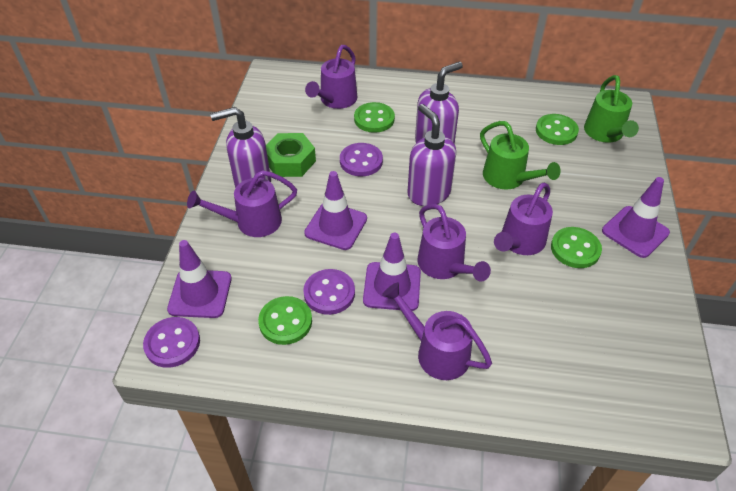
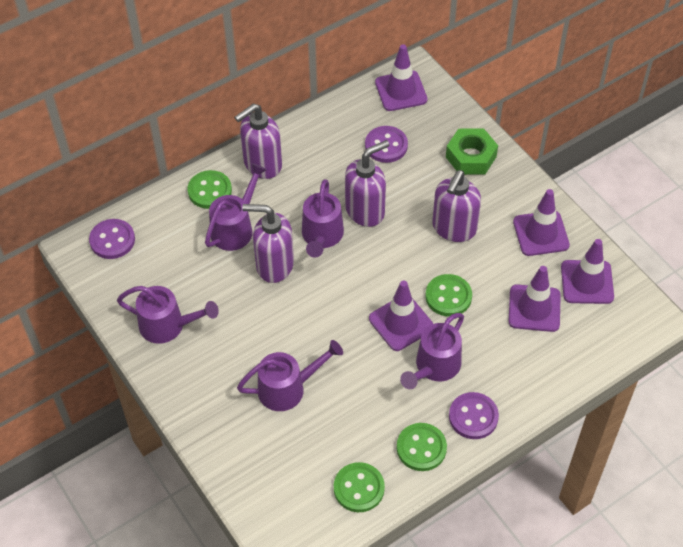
green watering can: [480,121,561,190] [584,75,639,143] = 2 -> none = 0
purple soap dispenser: [210,107,271,188] [407,104,456,206] [415,62,463,144] = 3 -> [234,104,282,179] [242,204,294,283] [345,140,389,227] [432,170,481,242] = 4
purple traffic cone: [167,240,232,318] [304,171,367,250] [363,233,421,311] [602,177,670,258] = 4 -> [369,281,433,351] [375,44,427,111] [508,266,561,332] [513,189,570,256] [561,239,614,304] = 5

